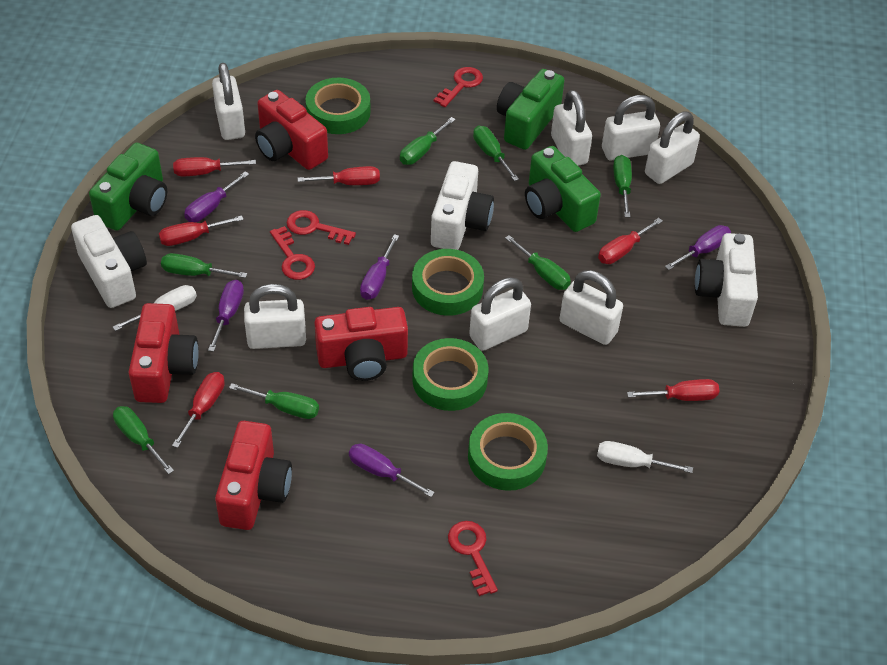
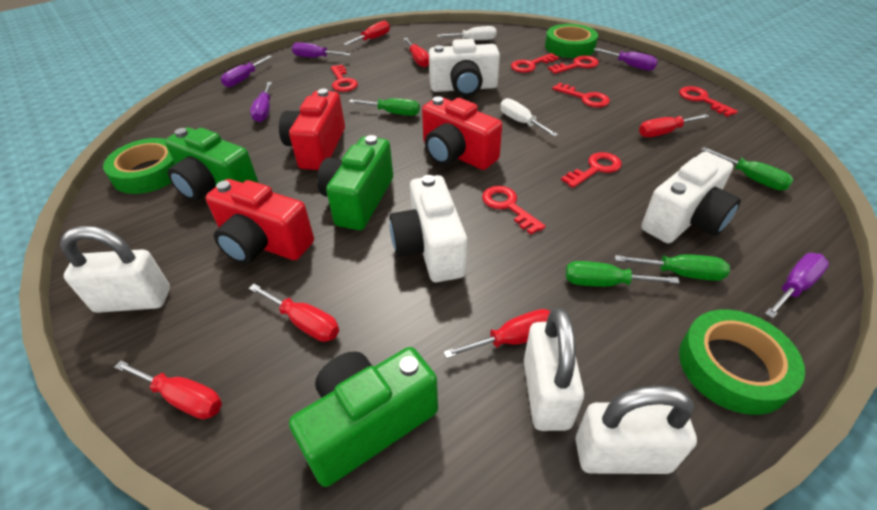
green screwdriver: [113,406,174,474] [161,253,247,278] [229,383,319,419] [400,117,456,165] [473,126,519,181] [505,235,571,290] [613,155,632,217] = 7 -> [349,98,420,116] [566,261,680,287] [615,254,730,281] [701,147,794,190] = 4
green tape: [305,77,370,134] [412,249,484,316] [412,338,488,411] [468,413,548,491] = 4 -> [103,138,175,194] [545,24,598,58] [679,310,805,415] = 3
red camera: [129,303,199,403] [215,421,292,530] [255,90,328,170] [314,307,408,381] = 4 -> [206,179,314,264] [279,89,345,170] [422,96,502,170] = 3
red key: [270,226,315,280] [287,210,356,245] [434,67,483,107] [448,521,498,596] = 4 -> [331,65,358,92] [482,186,546,235] [511,53,559,73] [548,55,599,74] [552,82,610,107] [561,152,622,188] [679,86,738,117] = 7
white padlock: [212,63,245,140] [244,284,306,349] [469,277,531,351] [551,90,592,166] [560,270,623,345] [602,95,660,160] [645,111,700,184] = 7 -> [60,226,170,313] [524,308,584,431] [576,385,697,474] = 3

